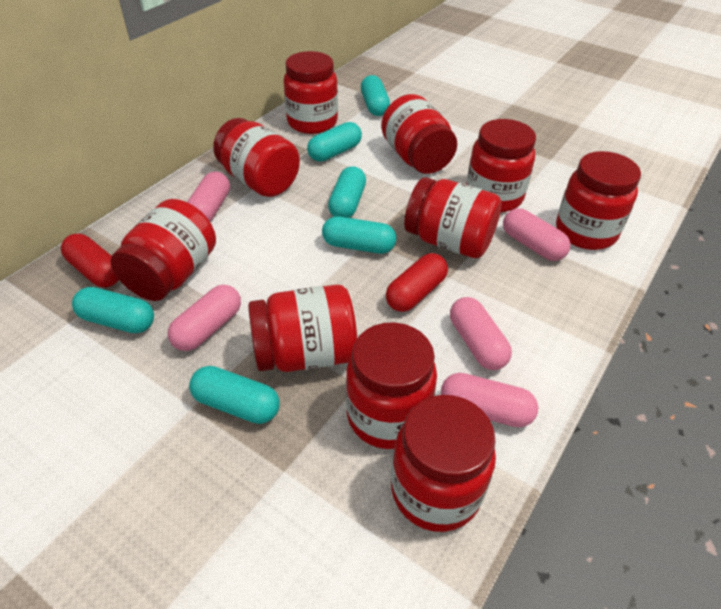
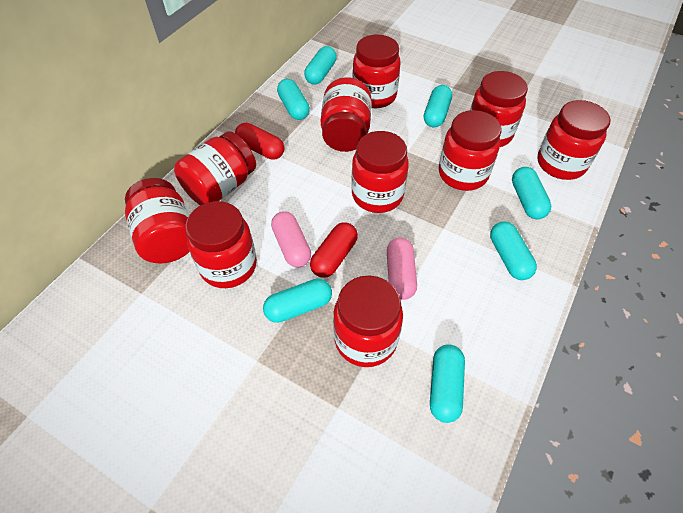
pink capsule: [168,285,241,351] [187,172,230,222] [441,373,538,427] [450,297,512,370] [503,209,571,261] = 5 -> [271,212,311,267] [387,237,417,300] = 2
turquoise capsule: [72,287,154,333] [189,366,280,424] [307,122,362,162] [322,216,396,254] [328,166,366,218] [361,75,390,116] = 6 -> [263,279,332,323] [277,79,310,120] [304,46,337,85] [424,85,452,128] [430,345,465,423] [490,221,537,280] [512,167,551,219] = 7

